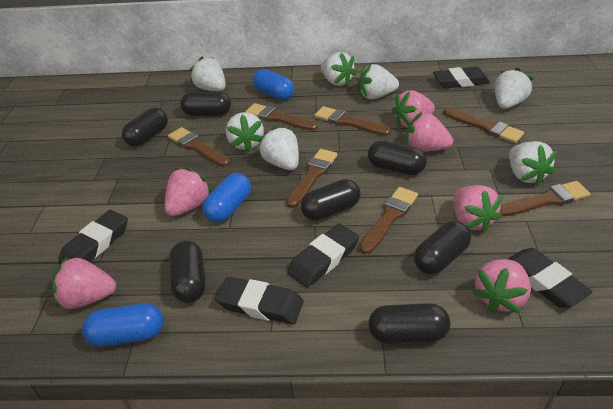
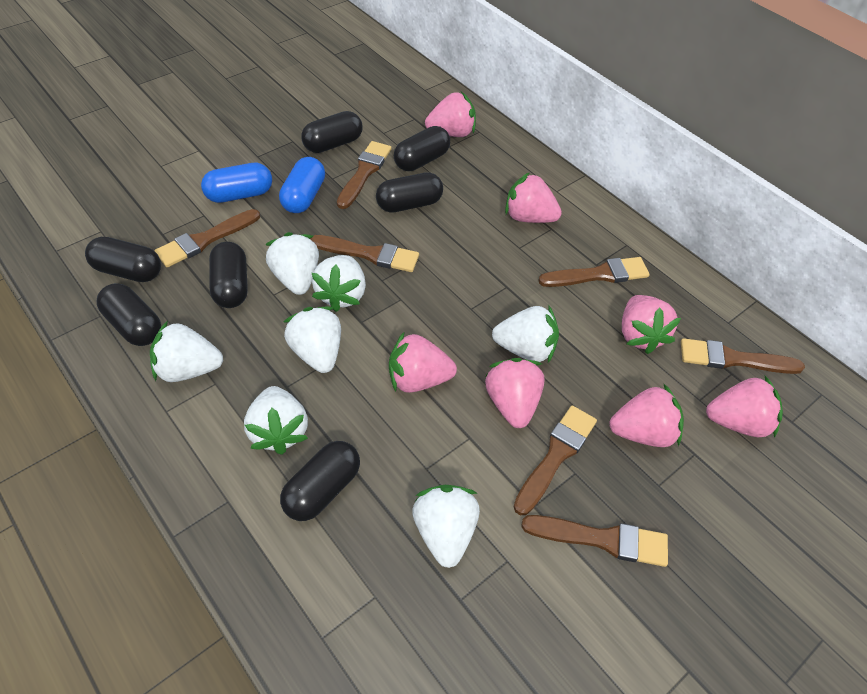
black eraser: [59,210,128,264] [215,277,304,325] [287,224,359,287] [433,66,490,88] [508,248,593,308] = 5 -> none = 0
blue capsule: [82,303,163,347] [202,173,251,223] [253,69,294,100] = 3 -> [201,163,272,203] [279,157,325,213] = 2
pink strawberry: [52,257,116,309] [165,167,212,216] [392,90,435,128] [406,112,453,152] [453,185,503,233] [472,259,531,313] = 6 -> [389,331,457,393] [425,92,476,137] [485,358,545,428] [505,172,562,223] [609,383,684,447] [622,295,681,354] [706,376,783,438] = 7

